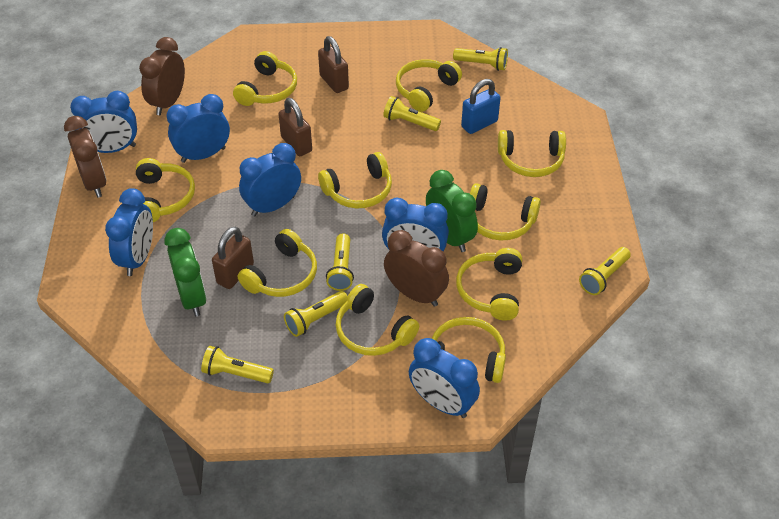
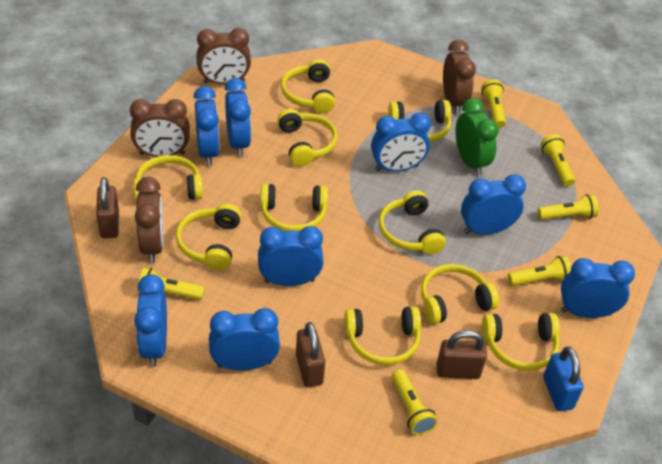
blue clock: [70,91,137,153] [105,188,153,276] [166,94,230,163] [239,143,301,216] [382,198,449,251] [409,338,480,418] = 6 -> [134,274,167,366] [193,86,220,166] [209,308,280,371] [225,78,251,157] [258,226,323,286] [371,113,431,172] [461,174,526,235] [561,258,635,318] = 8
brown clock: [64,116,106,198] [139,37,185,115] [384,230,449,307] = 3 -> [130,99,190,157] [135,177,164,263] [196,28,251,84] [443,39,476,114] = 4
green clock: [164,228,206,316] [426,170,478,252] = 2 -> [455,98,499,176] = 1

